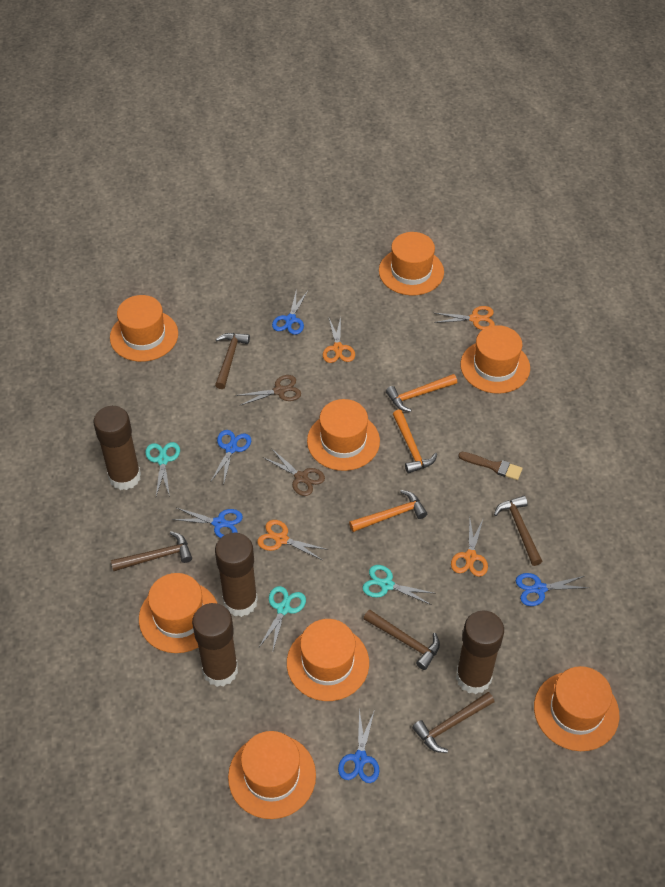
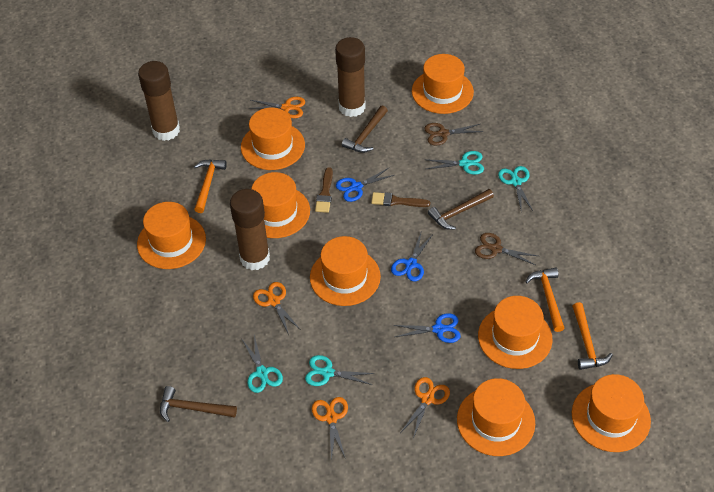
blue scissors: [172,508,243,538] [211,430,251,486] [272,291,308,335] [338,708,379,783] [516,573,589,606] = 5 -> [336,168,394,202] [391,233,433,282] [393,313,461,343] = 3
brown brush: [458,452,523,480] = 1 -> [315,167,333,213] [371,192,430,207] = 2
brown glue stick: [93,406,141,490] [192,603,238,687] [215,533,258,617] [456,610,504,694] = 4 -> [138,61,180,141] [230,189,270,270] [335,37,366,117] = 3
brown hammer: [111,531,192,571] [215,333,250,389] [364,609,440,670] [412,692,495,753] [494,496,542,566] = 5 -> [160,386,237,422] [342,105,388,153] [428,189,494,230] = 3
turquoise scissors: [145,442,180,497] [259,586,306,653] [362,565,436,605] = 3 -> [241,335,283,393] [305,355,375,386] [424,151,484,175] [498,166,533,213] = 4

